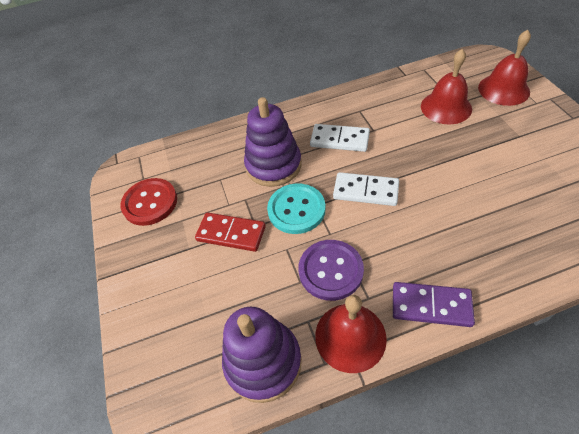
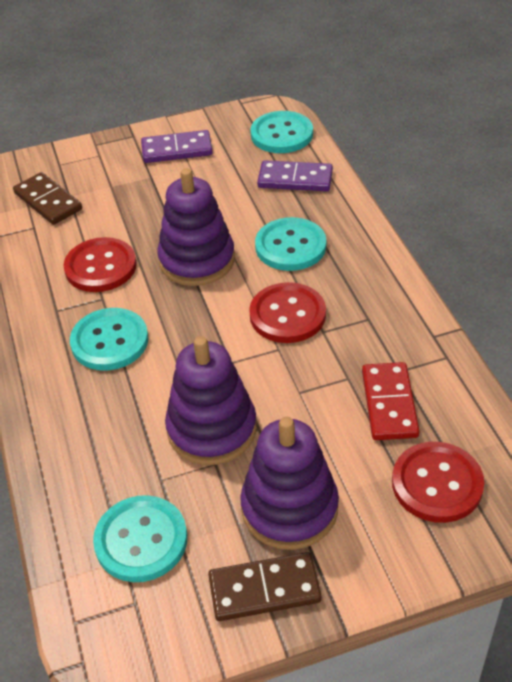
brown domino: none = 0 -> [13,172,82,225] [208,552,322,621] = 2
purple button: [298,240,364,301] = 1 -> none = 0
purple domino: [393,282,475,327] = 1 -> [141,130,213,163] [257,160,333,191] = 2
purple stacking toy: [222,307,302,403] [244,97,302,187] = 2 -> [157,168,235,286] [165,336,257,465] [240,417,339,550] = 3
red bell: [315,295,387,373] [421,49,472,125] [478,30,531,106] = 3 -> none = 0
red button: [121,178,177,226] = 1 -> [64,237,137,292] [249,282,326,343] [392,442,484,523] = 3
turquoise button: [267,184,326,234] = 1 -> [70,308,148,371] [93,495,187,582] [250,111,313,153] [255,217,326,271] = 4
white domino: [310,124,370,152] [333,172,399,206] = 2 -> none = 0

